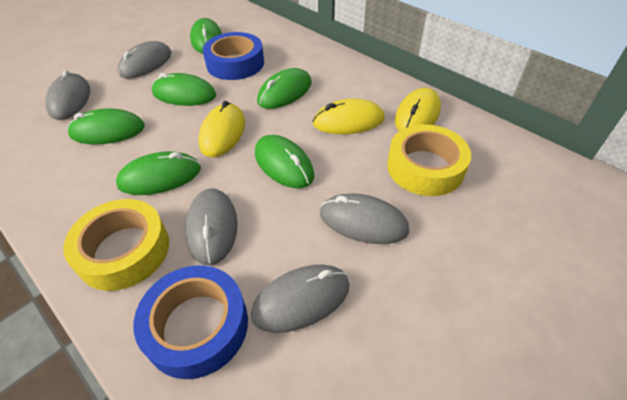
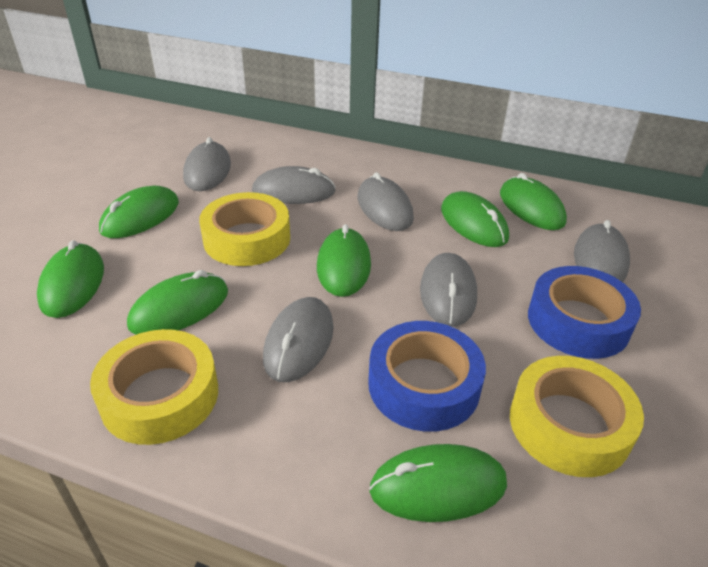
green mouse: [67,109,145,145] [116,151,201,195] [152,73,216,106] [190,18,222,54] [255,135,314,188] [257,68,312,109] = 6 -> [37,240,104,318] [99,186,179,238] [127,270,228,335] [317,224,371,297] [369,444,507,522] [441,191,509,247] [500,173,567,230] = 7
grey mouse: [45,70,90,120] [118,41,171,79] [185,188,238,265] [251,265,350,333] [320,193,409,244] = 5 -> [183,137,231,191] [252,166,336,204] [263,297,333,382] [358,172,414,231] [420,253,477,327] [574,220,630,282] = 6
yellow mouse: [198,101,245,157] [313,99,385,134] [395,88,441,131] = 3 -> none = 0
yellow tape: [63,199,169,291] [387,124,471,196] = 2 -> [90,329,218,445] [199,192,290,266] [510,356,644,477] = 3

